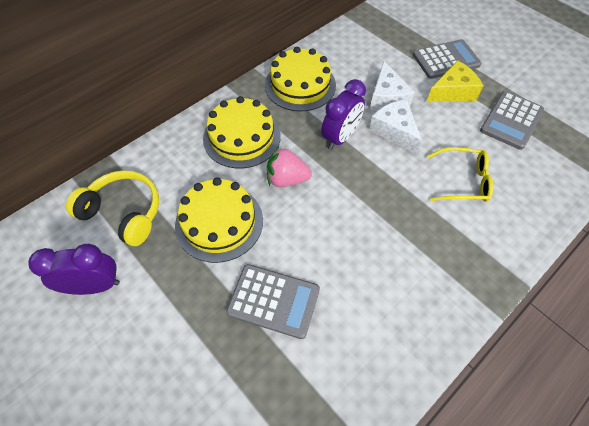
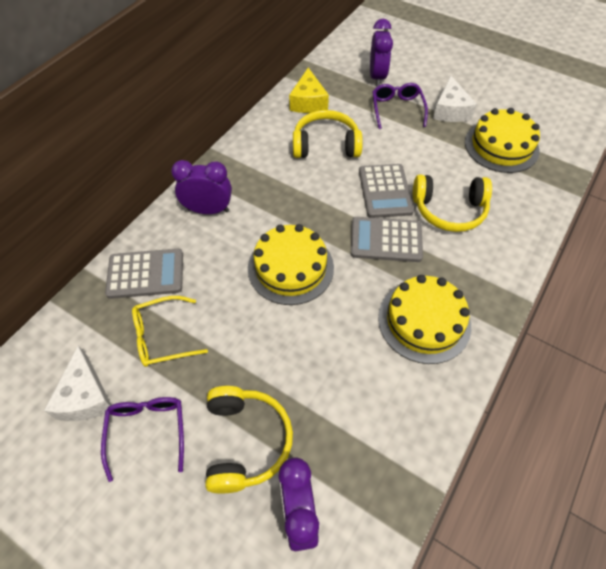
pink strawberry: [267,146,312,187] = 1 -> none = 0
purple clock: [28,244,120,295] [322,79,366,150] = 2 -> [171,160,232,214] [278,458,319,551] [370,19,393,87] = 3
purple glasses: none = 0 -> [101,397,184,482] [372,83,428,129] = 2
yellow headphones: [66,171,159,246] = 1 -> [205,386,293,494] [293,110,363,158] [413,175,492,232] = 3

